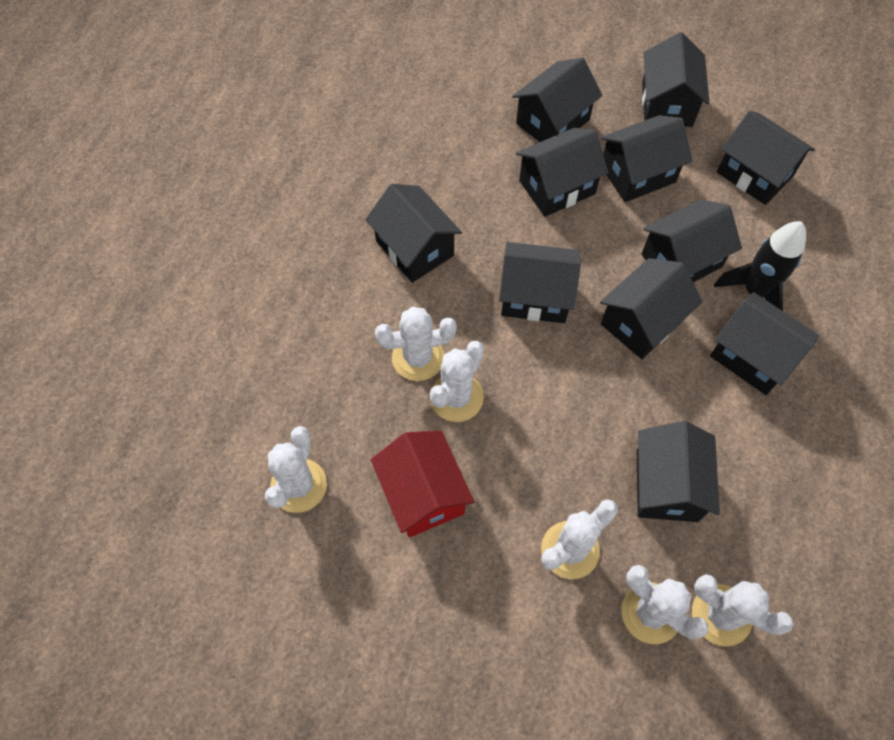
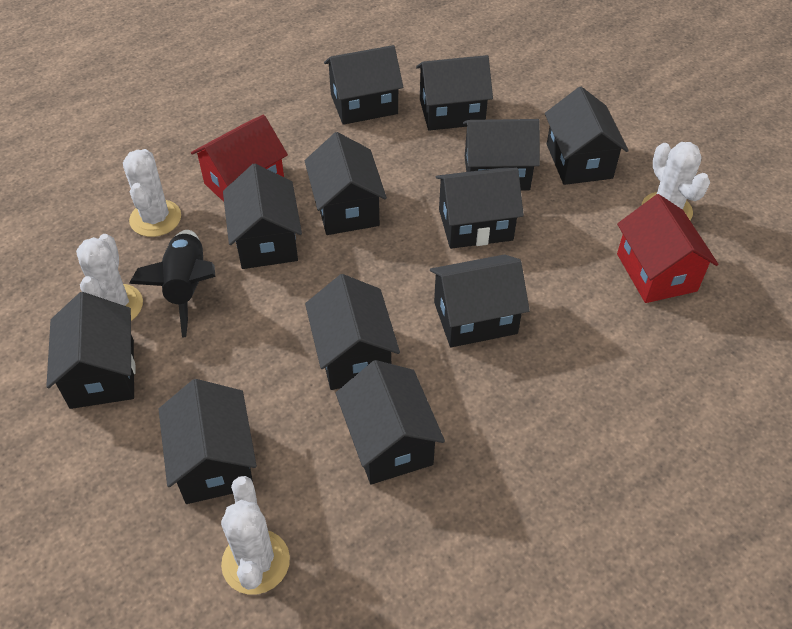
black house: [365,184,462,283] [499,242,581,323] [512,57,602,142] [516,128,609,217] [600,258,703,359] [601,115,692,202] [637,421,720,522] [642,32,710,127] [642,200,742,282] [710,292,819,395] [717,111,815,205] = 11 -> [46,292,135,409] [158,379,257,504] [223,164,302,269] [305,132,387,235] [305,274,400,390] [324,45,403,125] [336,360,445,484] [416,55,493,131] [430,254,530,347] [436,167,524,249] [463,119,540,191] [545,87,629,185] = 12
red house: [371,430,474,538] = 1 -> [191,115,288,202] [617,194,718,303] = 2
white cactus: [265,426,327,513] [375,307,457,381] [430,341,484,422] [541,499,618,579] [621,565,708,644] [692,574,794,646] = 6 -> [76,234,143,321] [123,149,181,237] [221,476,290,595] [642,142,710,221] = 4

